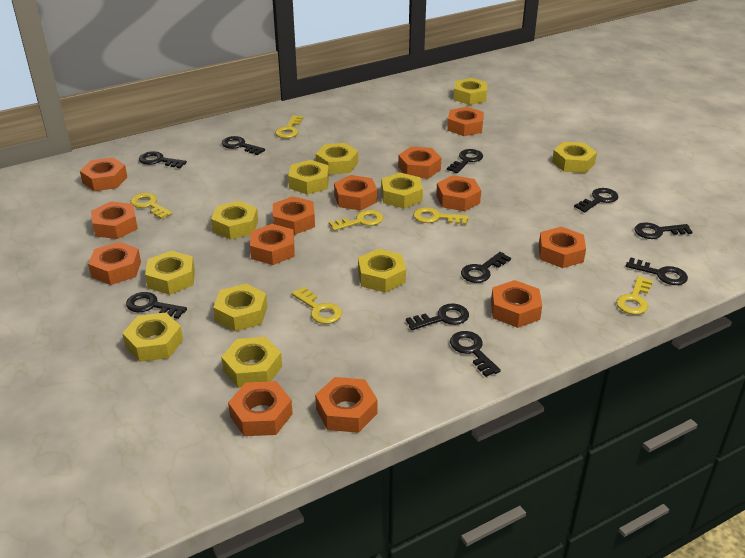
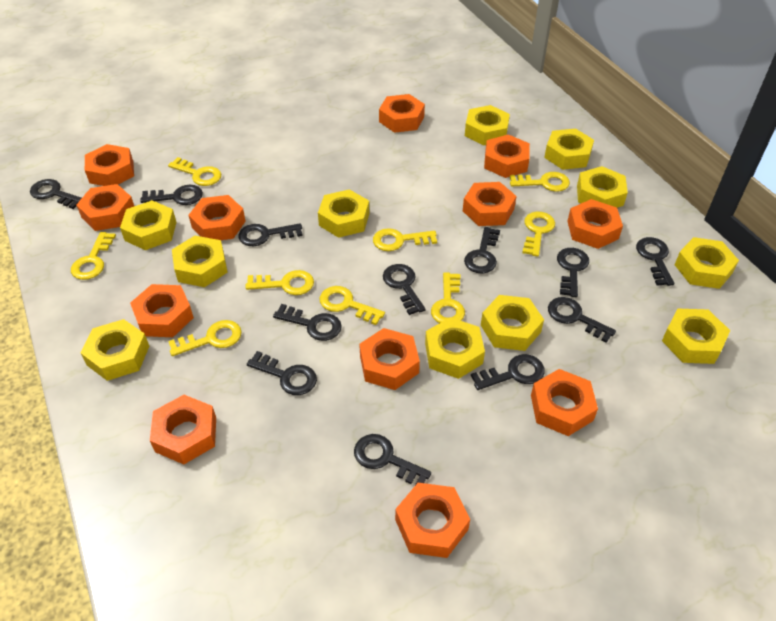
black key: [126,292,187,319] [139,151,187,168] [222,136,265,155] [406,303,469,330] [447,149,483,173] [450,331,501,377] [461,252,511,283] [574,188,618,212] [626,257,688,285] [634,222,692,239] = 10 -> [30,179,82,209] [140,185,203,205] [238,223,303,246] [247,351,317,395] [273,304,342,341] [354,434,431,485] [383,264,426,315] [464,227,500,273] [471,354,545,390] [548,297,616,343] [557,248,589,297] [636,237,674,286] = 12
orange nut: [80,157,127,191] [88,242,141,285] [91,201,138,239] [228,381,293,436] [250,224,295,265] [273,196,315,235] [315,377,378,433] [334,175,377,211] [398,147,441,179] [436,175,481,211] [447,107,484,136] [491,280,542,328] [539,227,586,268] = 13 -> [76,184,134,231] [85,144,134,186] [130,284,194,337] [150,395,216,464] [189,195,246,240] [359,328,420,390] [379,94,425,133] [395,483,470,558] [463,182,517,226] [484,134,530,178] [531,369,598,436] [567,199,623,249] = 12
yellow key: [130,193,173,219] [275,115,303,138] [292,287,342,324] [329,210,383,231] [413,207,469,225] [616,276,653,315] = 6 -> [71,232,116,280] [168,157,221,186] [168,320,242,356] [246,270,314,295] [320,286,385,325] [373,228,437,251] [431,272,465,323] [510,172,570,192] [522,212,555,257] = 9

